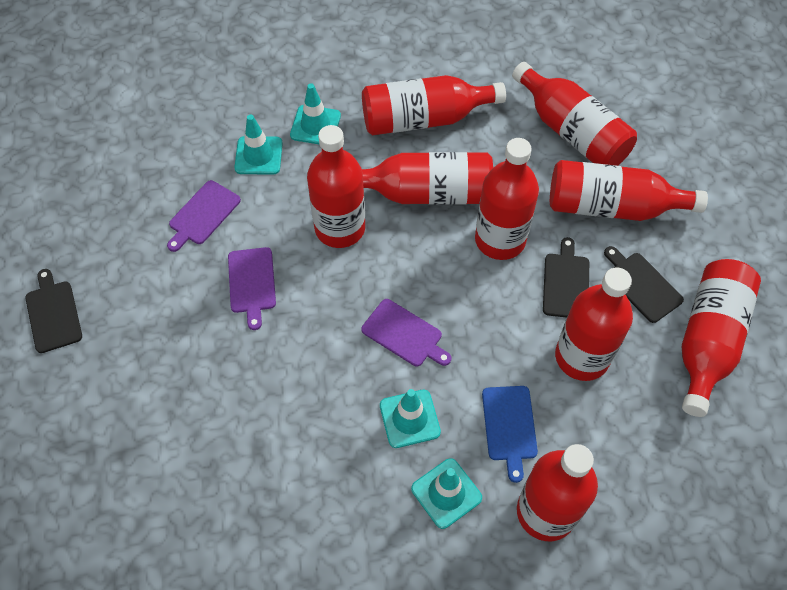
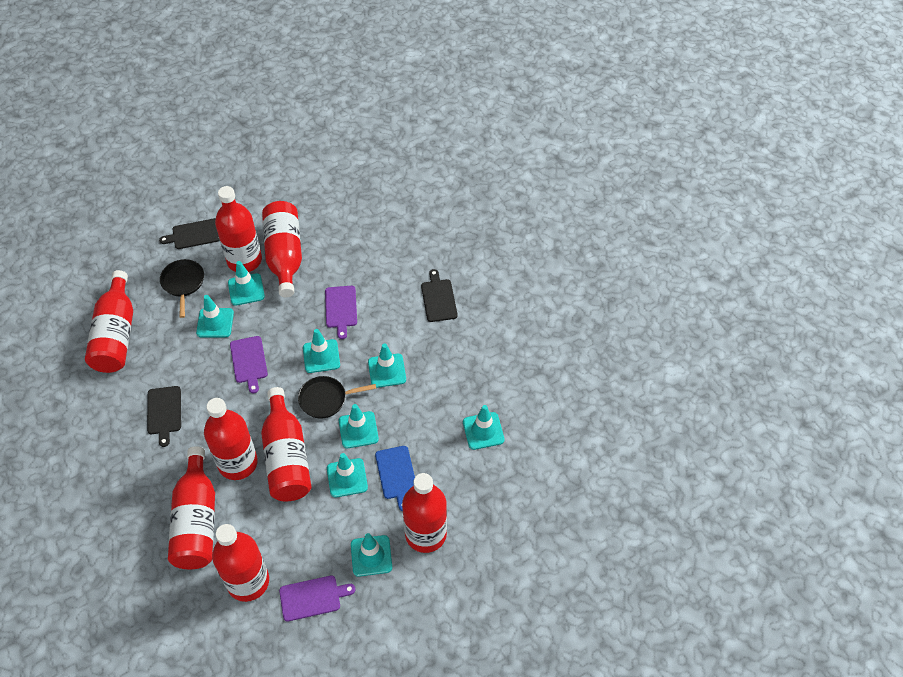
black pan: none = 0 -> [160,259,204,318] [298,376,376,418] = 2
red bottle: [307,125,365,248] [362,75,506,135] [362,152,493,205] [475,138,539,260] [512,62,637,166] [517,444,598,541] [550,160,708,221] [555,267,633,381] [682,259,761,417] = 9 -> [85,270,133,373] [168,446,215,569] [204,398,258,480] [212,524,269,602] [215,186,262,272] [261,387,311,501] [262,201,302,297] [402,473,447,553] = 8
turquoise traffic cone: [234,115,283,175] [290,83,341,144] [380,389,441,448] [411,458,482,529] = 4 -> [196,295,234,337] [228,261,265,306] [303,329,340,373] [327,453,368,497] [339,404,379,448] [351,533,392,577] [368,344,406,388] [463,405,505,450] = 8

